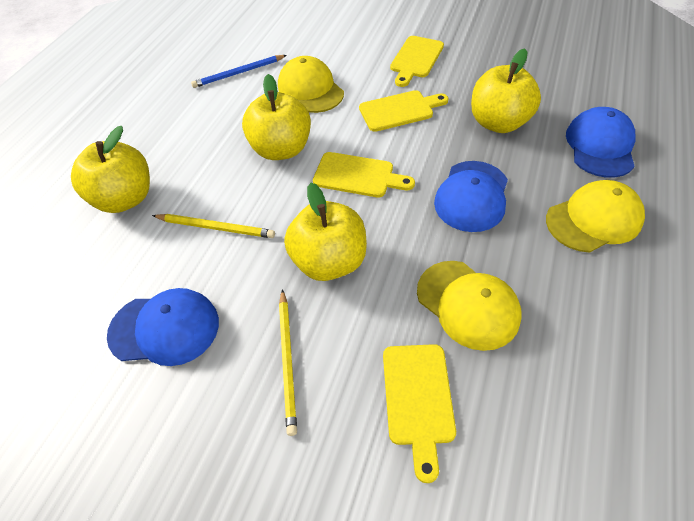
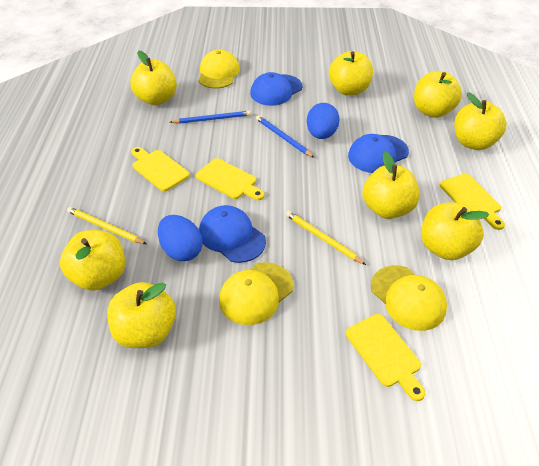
blue egg: none = 0 -> [158,215,203,261] [307,103,340,139] = 2
blue pencil: [191,55,287,88] = 1 -> [170,111,251,124] [256,115,314,158] = 2
yellow apple: [71,126,150,213] [242,74,311,160] [284,183,367,281] [471,49,541,133] = 4 -> [60,230,125,291] [107,282,176,348] [130,51,177,105] [329,51,373,96] [362,152,420,219] [414,71,462,118] [421,203,489,260] [454,92,506,150] = 8

